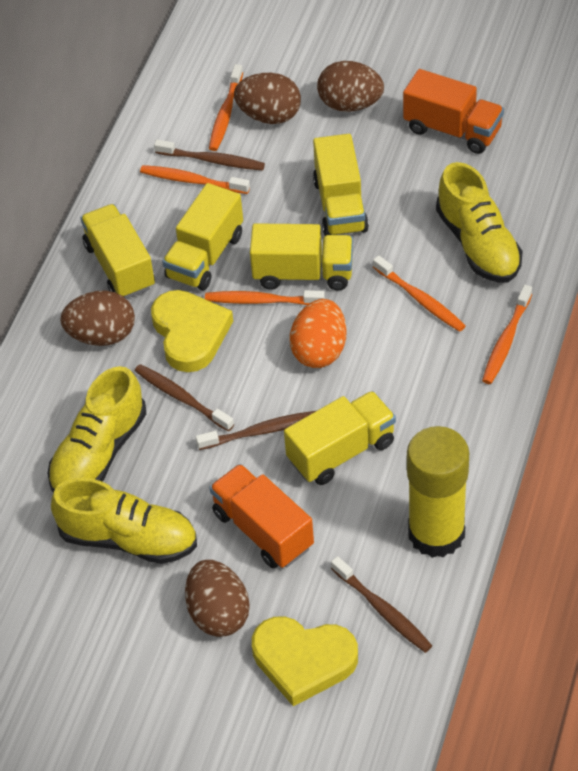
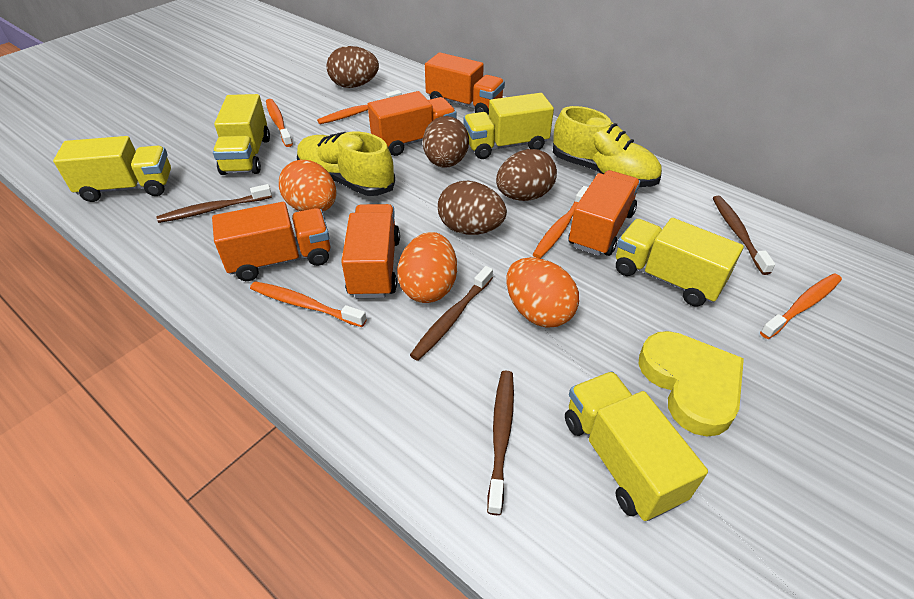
orange egg: [290,299,347,368] = 1 -> [279,160,336,212] [397,232,457,303] [506,257,579,328] = 3
orange truck: [209,464,314,568] [403,69,504,154] = 2 -> [212,202,331,281] [341,204,400,298] [367,91,457,156] [425,52,505,114] [568,170,640,256] = 5
yellow glue stick: [407,426,469,558] = 1 -> none = 0
yellow heart: [151,290,233,372] [252,616,358,706] = 2 -> [638,331,744,437] = 1
yellow shoe: [48,366,146,493] [51,478,197,564] [436,162,523,282] = 3 -> [297,132,395,196] [553,106,662,187] = 2

